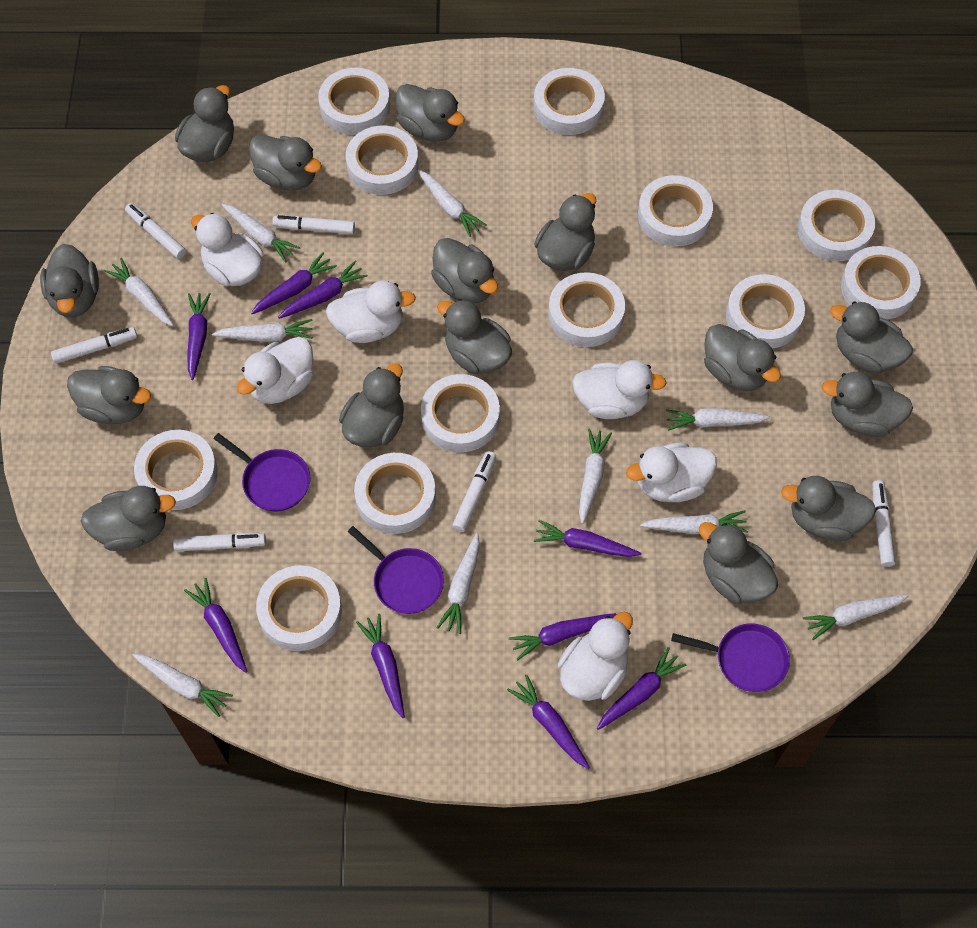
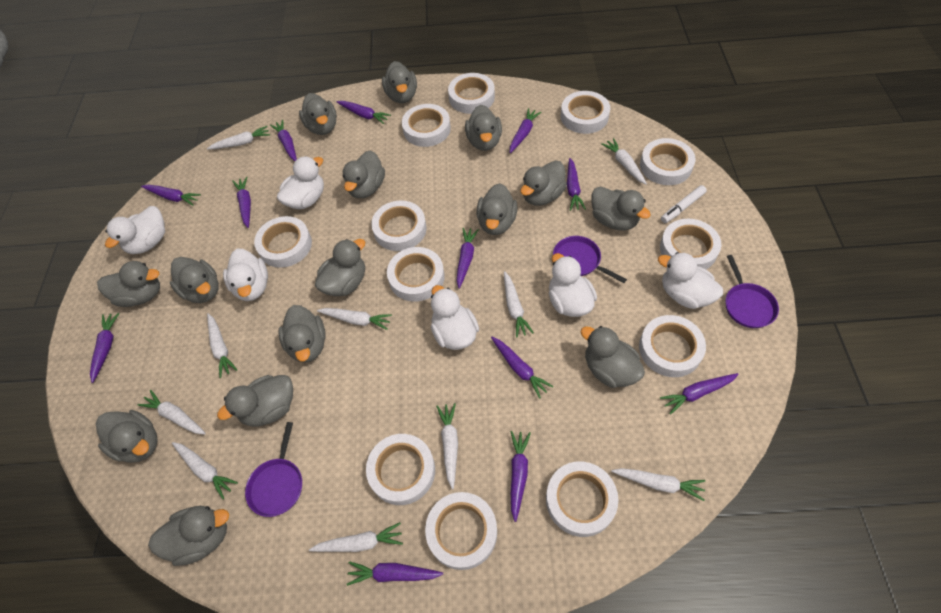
purple carrot: [184,578,247,673] [187,293,211,380] [251,252,337,314] [278,261,368,319] [356,614,405,718] [507,674,590,769] [509,613,617,661] [534,520,642,557] [597,647,687,730] = 9 -> [90,313,119,383] [141,185,201,206] [233,177,251,228] [270,120,297,161] [337,101,391,124] [347,561,443,586] [457,228,479,289] [491,337,553,399] [510,108,541,153] [511,431,531,522] [567,158,586,211] [660,373,739,414] = 12
white marker: [51,327,137,364] [125,203,186,259] [173,533,266,551] [272,215,355,234] [452,451,496,532] [872,480,896,567] = 6 -> [661,185,707,223] = 1

